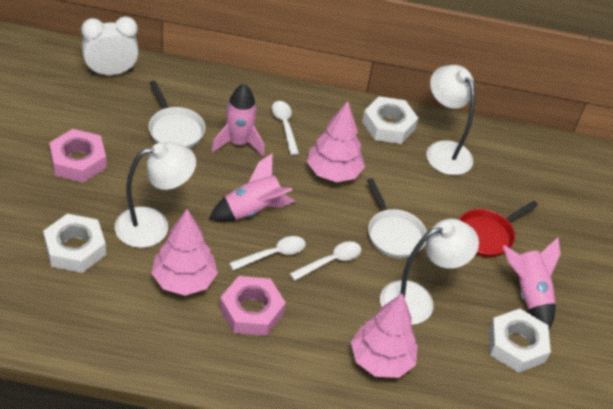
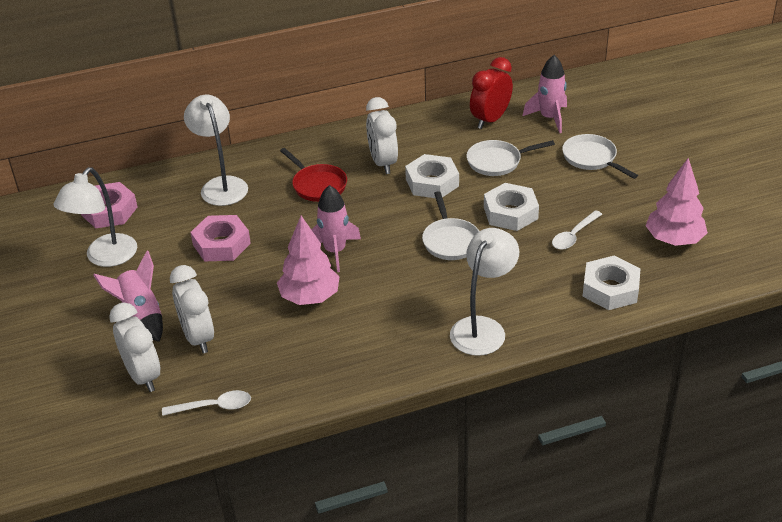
pink tree: [151,209,218,296] [307,101,365,182] [351,293,418,378] = 3 -> [277,216,340,305] [645,158,708,246] = 2
red clock: none = 0 -> [470,57,513,129] = 1
white clock: [81,16,139,75] = 1 -> [109,303,160,392] [170,265,214,354] [366,97,398,174] = 3
white pan: [149,81,205,148] [367,178,427,258] = 2 -> [422,191,479,260] [467,140,555,176] [562,134,638,179] = 3
white spoon: [229,236,306,270] [272,101,299,155] [289,241,361,281] = 3 -> [162,390,251,416] [552,210,602,250] = 2

